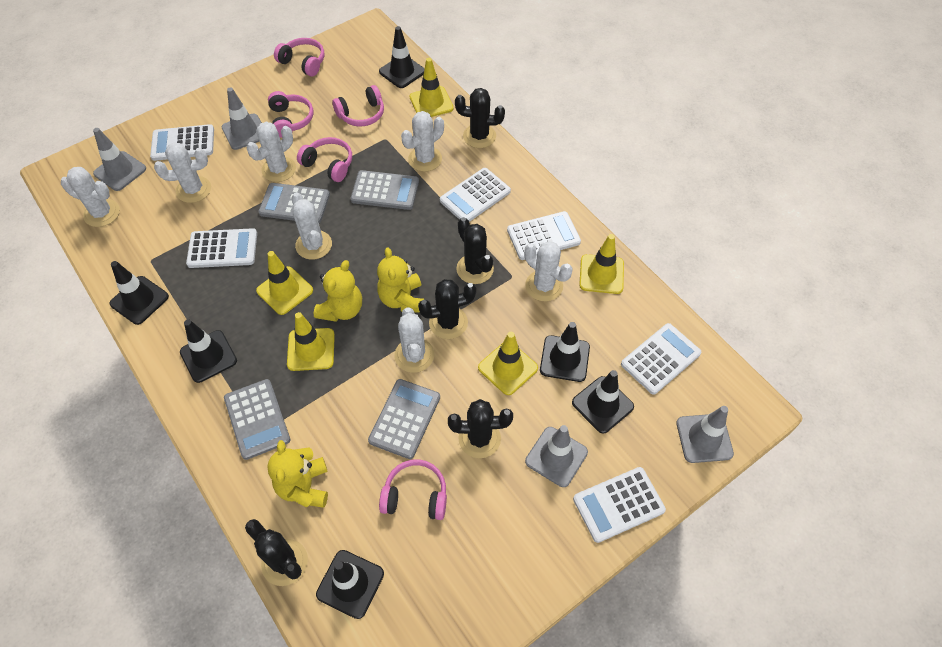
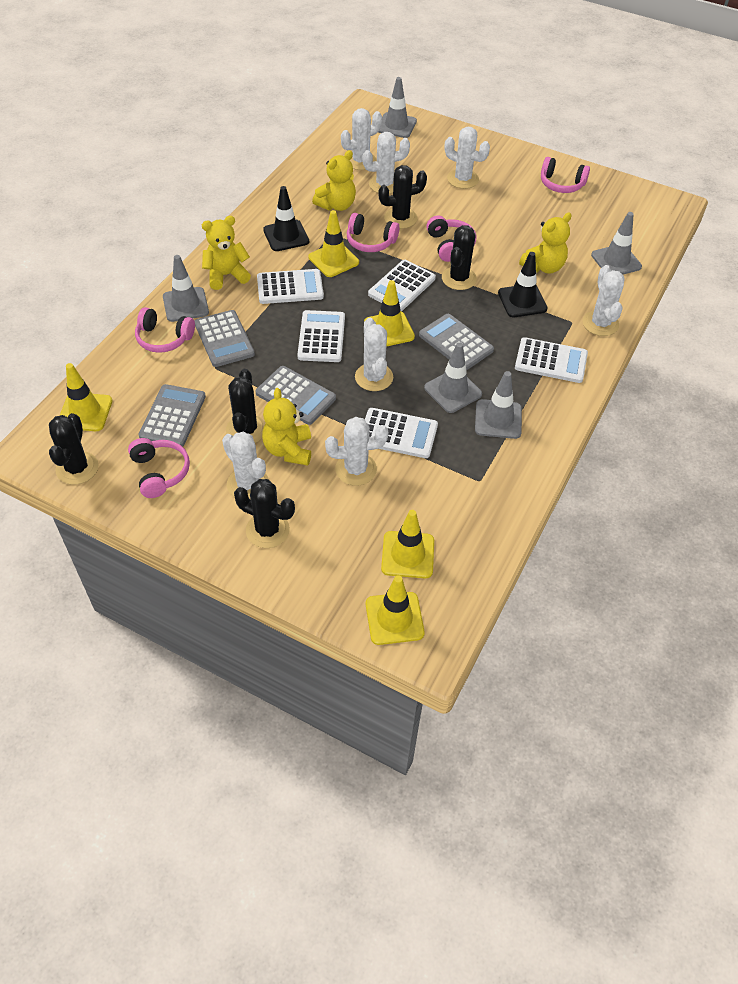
black traffic cone: [110,261,169,325] [180,320,237,383] [316,550,384,619] [379,26,425,88] [540,322,590,382] [572,370,634,434] = 6 -> [263,186,309,251] [498,252,548,317] = 2
grey traffic cone: [93,128,146,191] [222,87,262,150] [525,425,588,487] [676,406,734,463] = 4 -> [163,255,209,322] [378,77,417,138] [424,342,482,413] [475,371,522,439] [591,212,642,275] = 5
white calculator: [150,124,214,161] [186,228,257,268] [440,168,511,222] [507,211,581,260] [573,467,666,543] [621,323,701,395] = 6 -> [257,269,324,304] [297,310,345,362] [365,408,438,458] [368,260,436,311] [515,337,588,383] = 5
yellow teddy bear: [267,440,328,508] [314,260,362,322] [377,248,424,313] = 3 -> [202,216,251,290] [262,388,311,466] [312,150,356,211] [519,213,571,274] = 4

